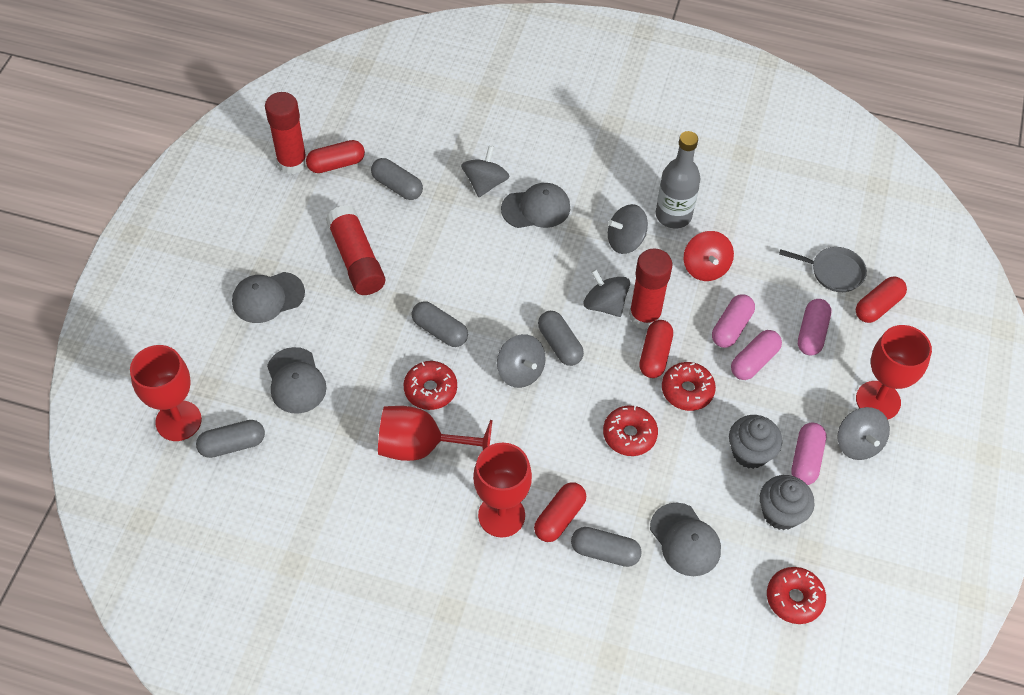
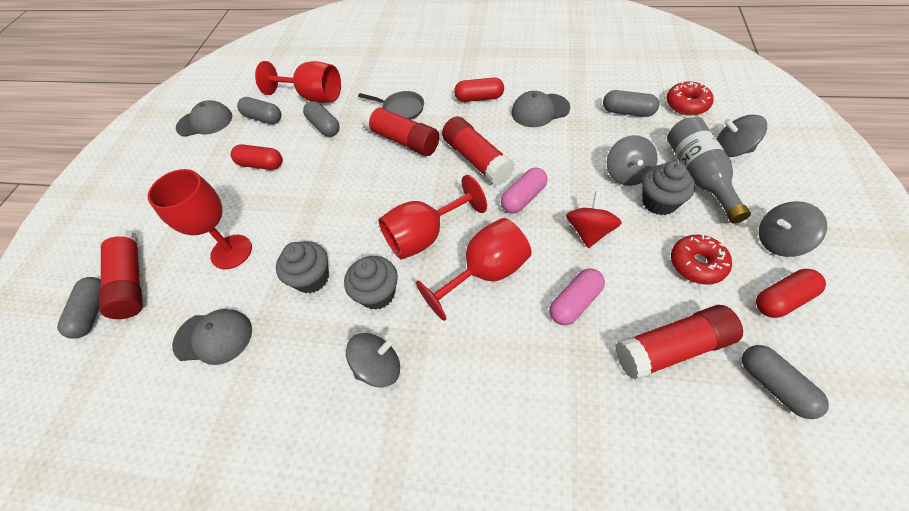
grey cap: [232,272,305,323] [267,347,327,414] [501,183,570,228] [650,502,721,576] = 4 -> [172,309,252,365] [176,100,233,137] [512,91,570,127] = 3
grey cupcake: [729,415,782,469] [760,475,815,530] = 2 -> [276,241,329,293] [344,256,398,310] [642,161,695,215] = 3
grey spinning top: [461,146,509,197] [497,334,546,388] [584,269,630,317] [608,204,648,254] [838,407,890,460] = 5 -> [346,333,400,387] [607,135,657,186] [717,115,767,157] [759,201,827,257] = 4
pink capsule: [712,294,755,348] [731,330,782,380] [791,423,826,485] [798,299,832,355] = 4 -> [501,168,548,214] [549,268,605,325] = 2
red capsule: [306,140,365,173] [534,482,586,542] [639,320,673,378] [856,277,907,323] = 4 -> [231,144,282,170] [454,78,504,102] [756,269,826,318] = 3
red donut: [404,361,457,410] [603,405,658,456] [662,362,716,411] [767,567,826,624] = 4 -> [666,81,714,116] [671,235,732,285] = 2
red glue stick: [265,92,307,174] [326,205,385,295] [629,248,673,329] = 3 -> [99,228,143,319] [361,104,439,156] [442,117,515,186] [615,305,743,380] = 4

